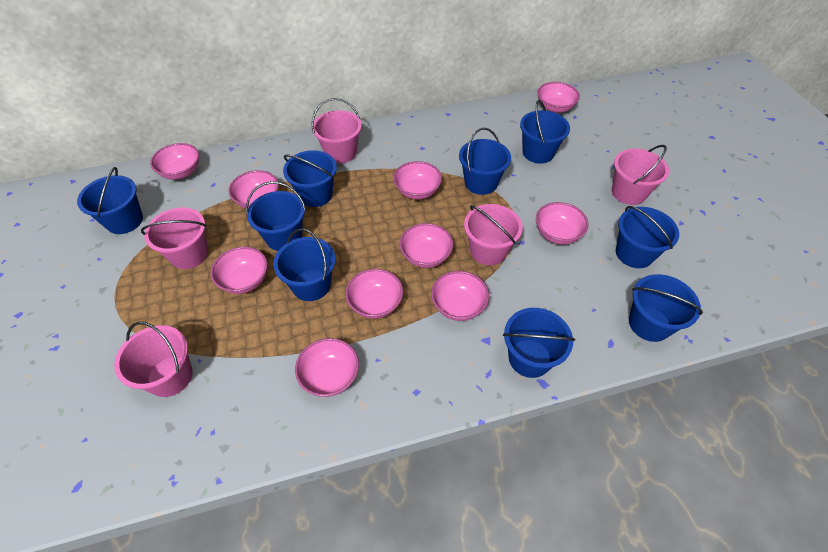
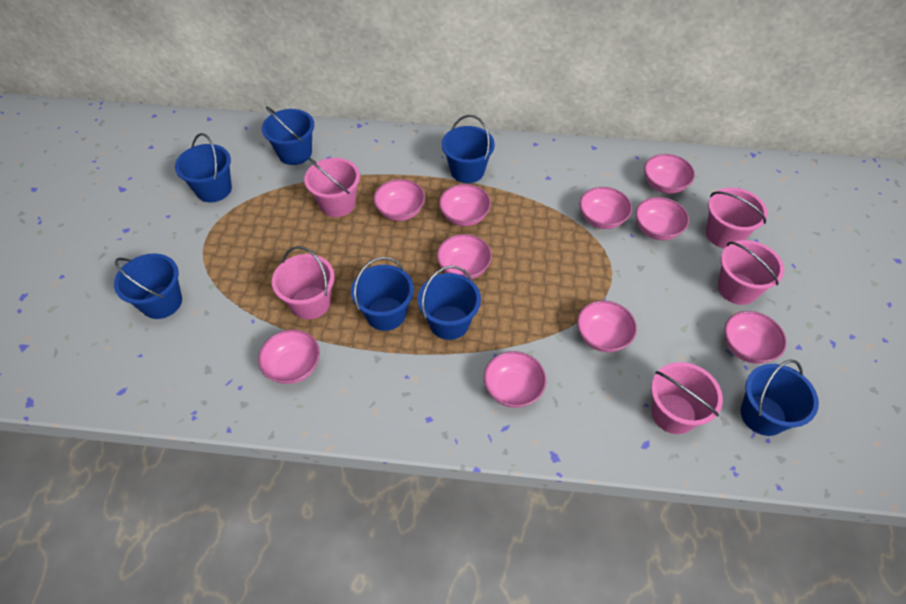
blue bucket: [77,167,143,234] [246,181,306,251] [273,228,335,301] [283,150,337,207] [459,128,511,195] [503,308,575,378] [520,100,570,164] [616,206,679,268] [629,274,703,342] = 9 -> [114,253,182,319] [175,133,232,202] [262,106,314,165] [351,257,414,331] [418,266,481,340] [442,115,495,183] [741,359,819,436] = 7

